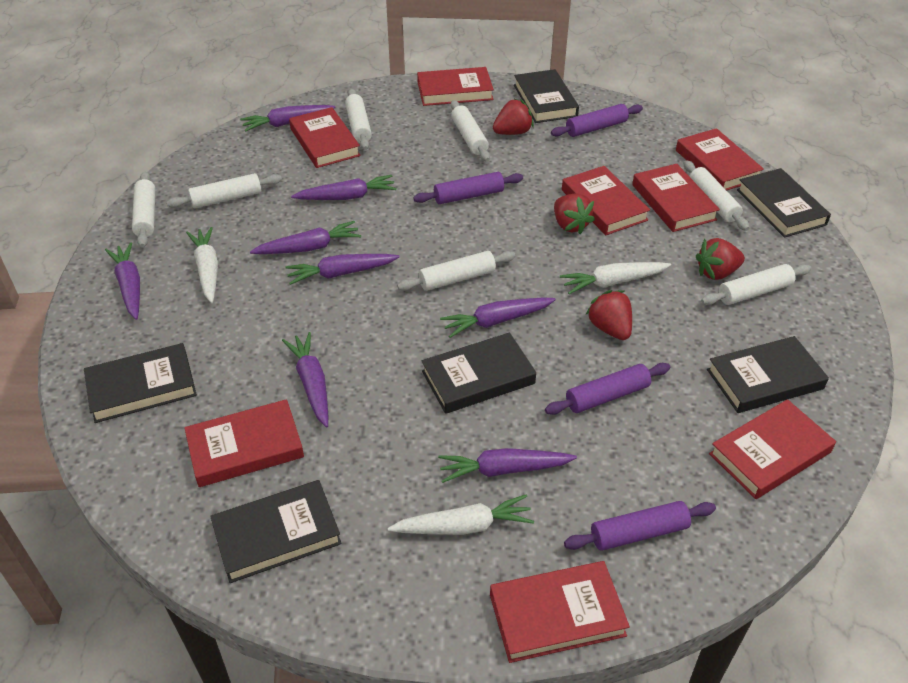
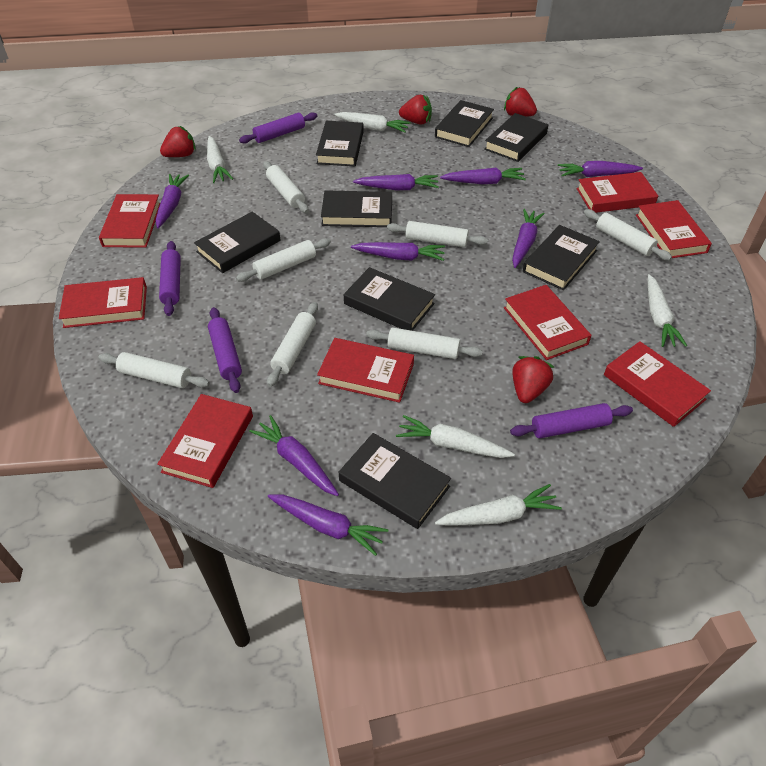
black book: [84,343,197,423] [210,480,342,583] [422,332,536,414] [514,69,579,123] [707,336,829,413] [737,168,831,238] = 6 -> [194,212,281,273] [316,121,364,166] [321,190,392,227] [339,433,451,529] [344,267,435,331] [435,100,494,147] [484,113,548,162] [523,225,600,290] = 8
white carrot: [186,227,218,303] [387,494,534,535] [560,262,671,294] = 3 -> [207,136,233,183] [334,112,410,133] [396,415,515,458] [435,484,562,526] [648,274,687,347] = 5

